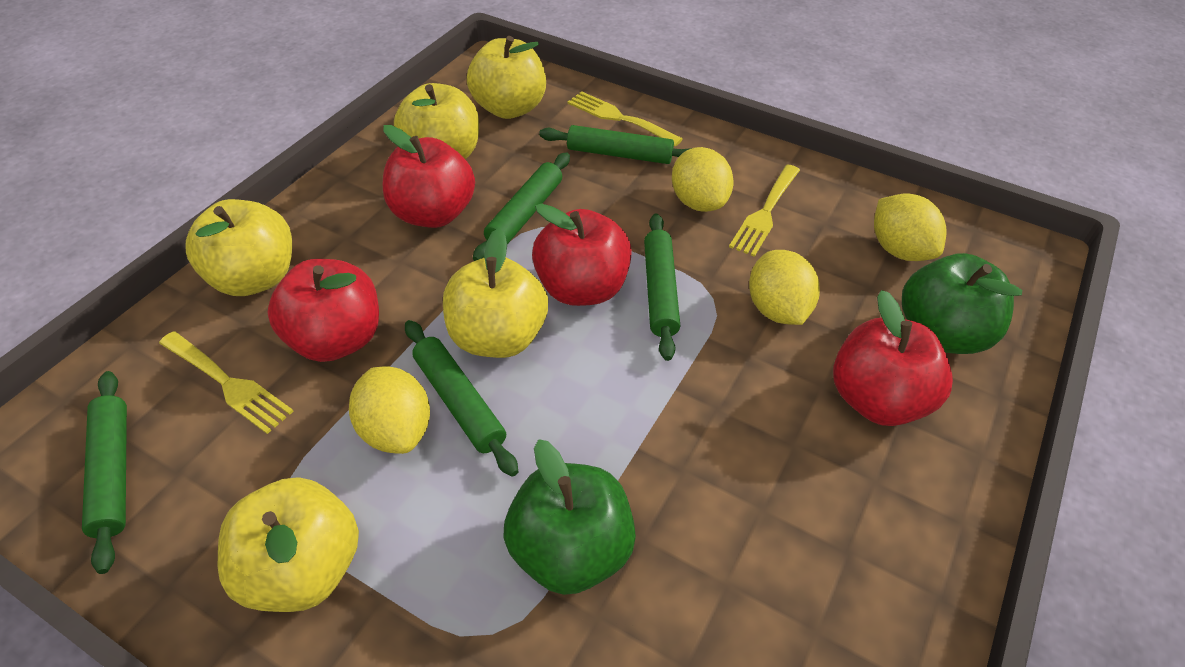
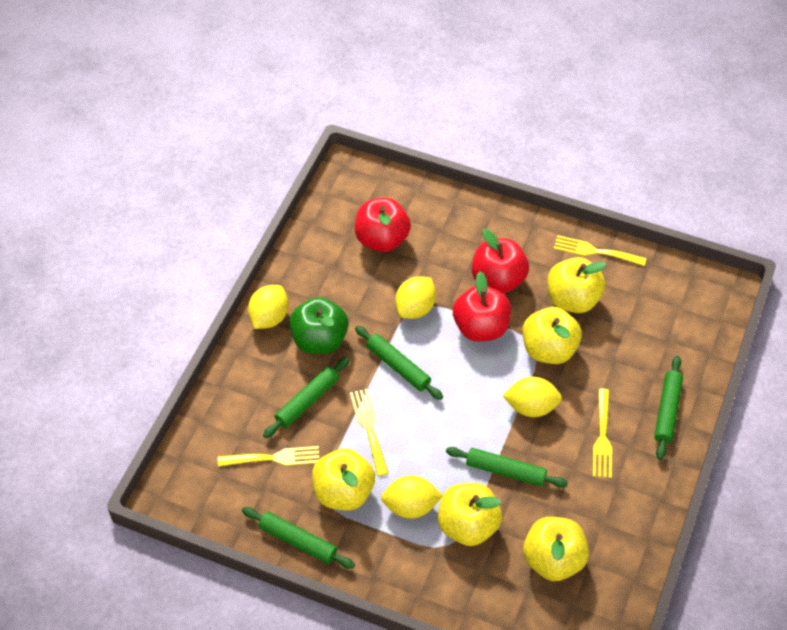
green apple: [503,439,636,595] [902,253,1022,354] = 2 -> [289,297,349,354] = 1
red apple: [267,259,379,362] [383,125,475,228] [532,203,632,306] [833,290,953,426] = 4 -> [355,198,411,252] [453,271,511,341] [472,229,529,293] = 3
yellow fork: [159,331,294,434] [568,91,683,146] [729,164,800,257] = 3 -> [218,446,319,467] [350,389,388,476] [554,235,647,266] [593,388,612,478] = 4

